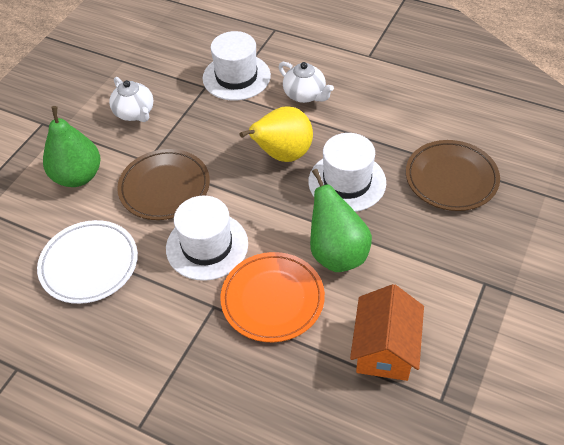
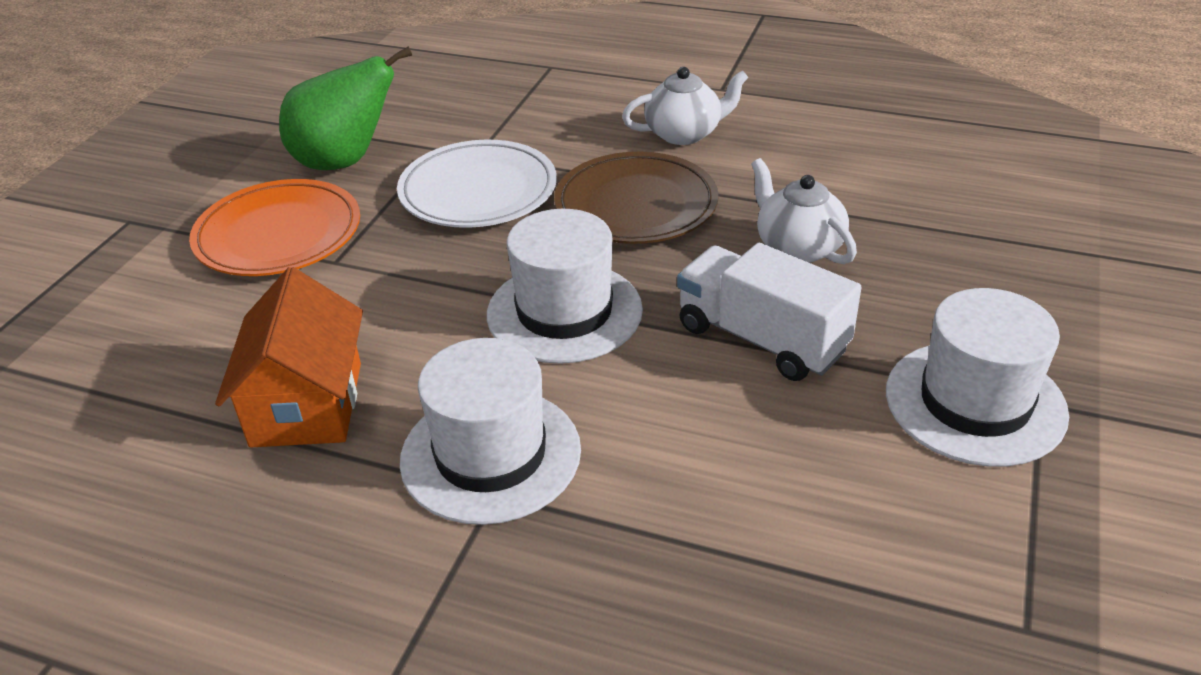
brown plate: [117,149,210,220] [406,140,500,211] = 2 -> [554,152,719,244] = 1
green pear: [43,106,100,187] [310,169,372,272] = 2 -> [279,46,412,170] = 1
white truck: none = 0 -> [677,243,862,381] = 1
yellow pear: [240,106,313,162] = 1 -> none = 0

